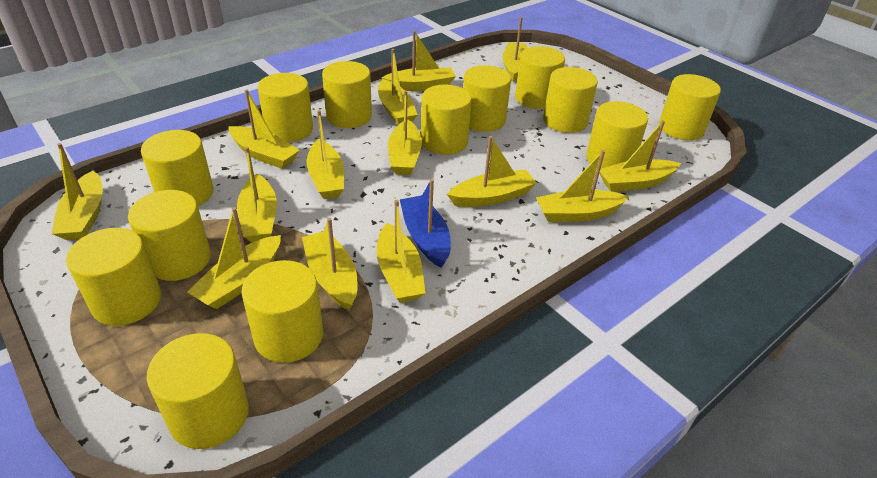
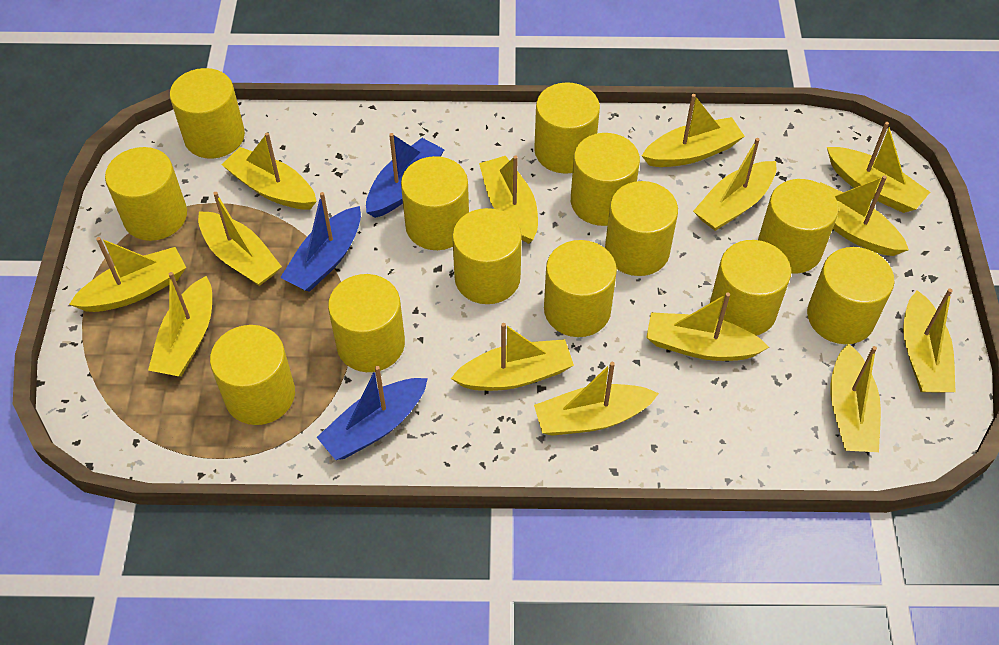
blue boat: [400,179,451,268] = 1 -> [280,192,361,292] [317,366,428,460] [366,133,445,218] = 3

